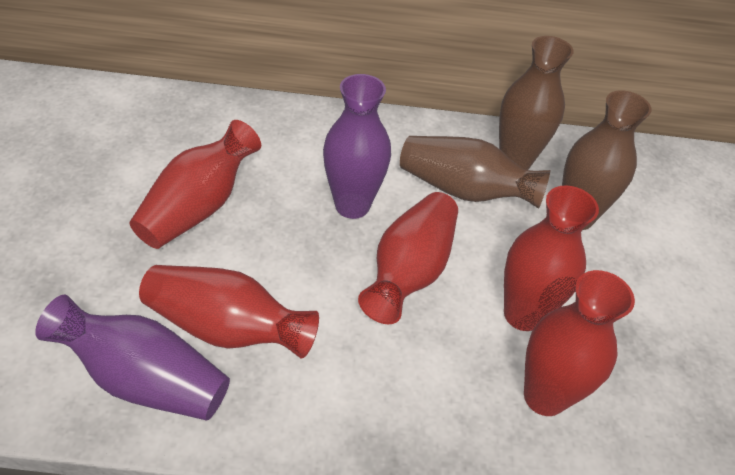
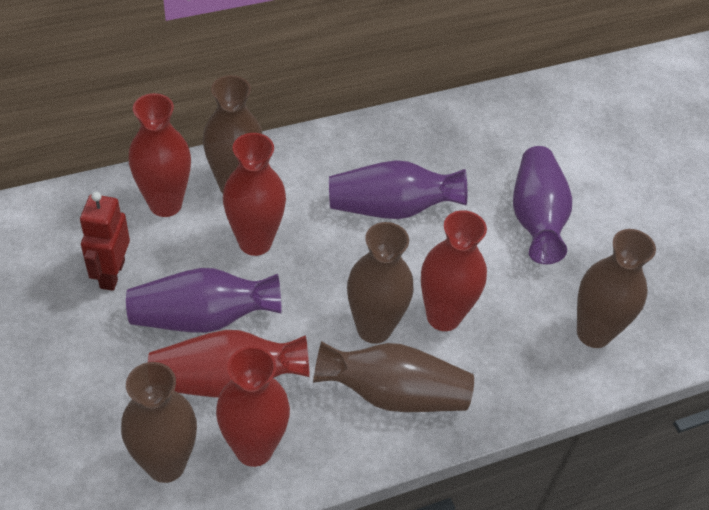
brown vase: [400,136,550,209] [499,36,574,170] [562,90,652,230] = 3 -> [121,362,197,483] [203,75,262,193] [313,341,474,412] [347,222,414,344] [577,229,656,348] = 5
purple vase: [35,295,230,421] [323,74,391,219] = 2 -> [126,268,282,333] [329,160,467,219] [513,146,572,264] = 3
red robot: none = 0 -> [80,192,130,291] = 1

